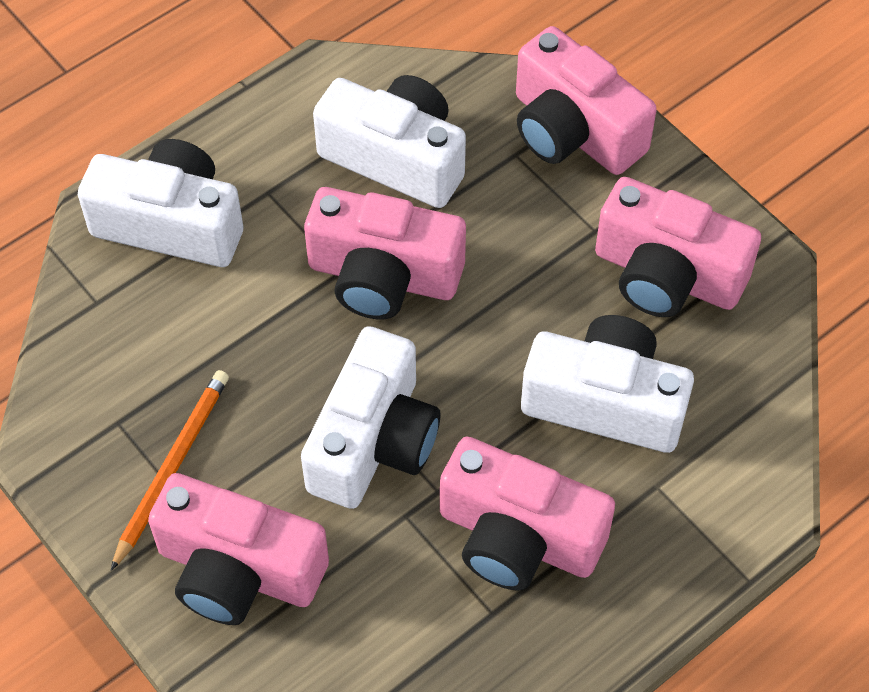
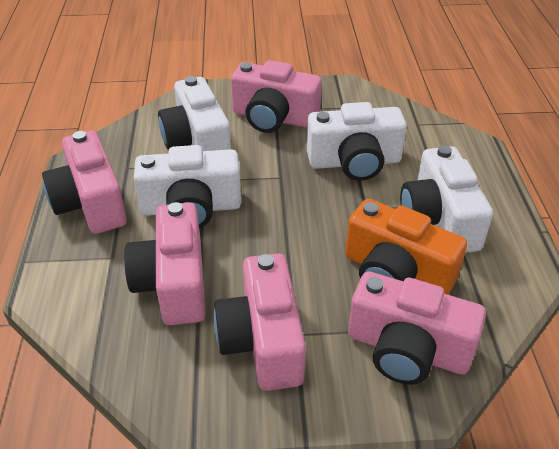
orange camera: none = 0 -> [345,199,467,295] = 1
orange pencil: [111,370,229,571] = 1 -> none = 0

